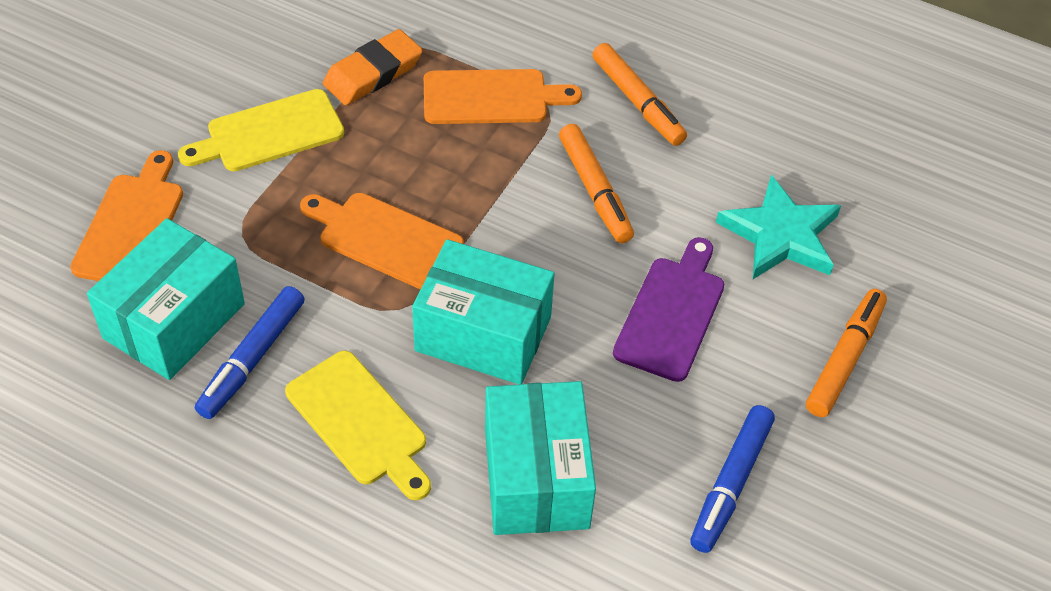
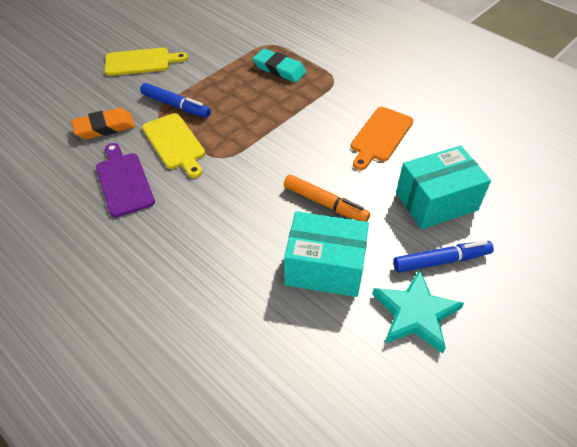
orange cutting board: [70,150,183,281] [300,193,464,290] [424,69,582,124] = 3 -> [351,107,413,170] = 1
orange marker: [559,124,634,243] [592,43,687,146] [806,289,887,417] = 3 -> [284,175,370,222] = 1
turquoise box: [87,218,245,380] [412,239,555,385] [485,381,596,535] = 3 -> [284,211,369,297] [396,145,491,229] = 2
turquoise eraser: none = 0 -> [253,49,306,83] = 1

